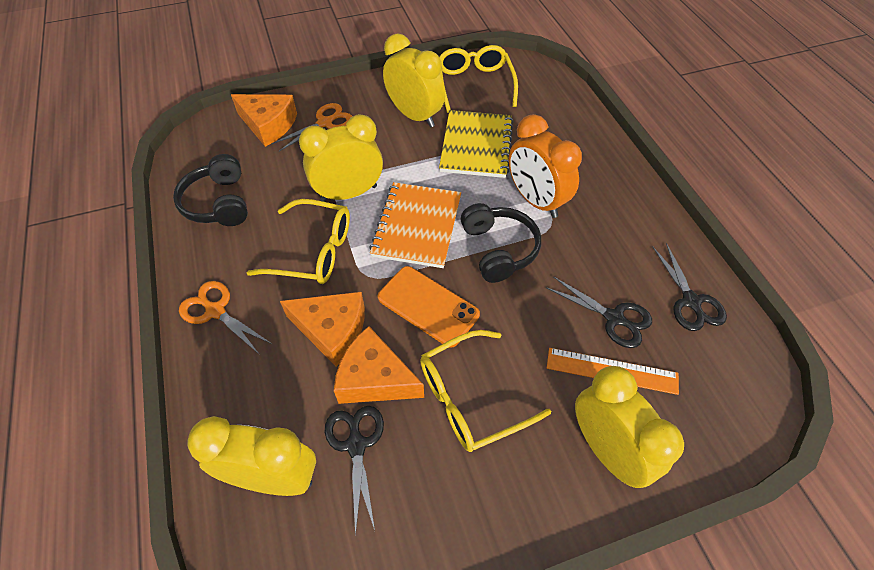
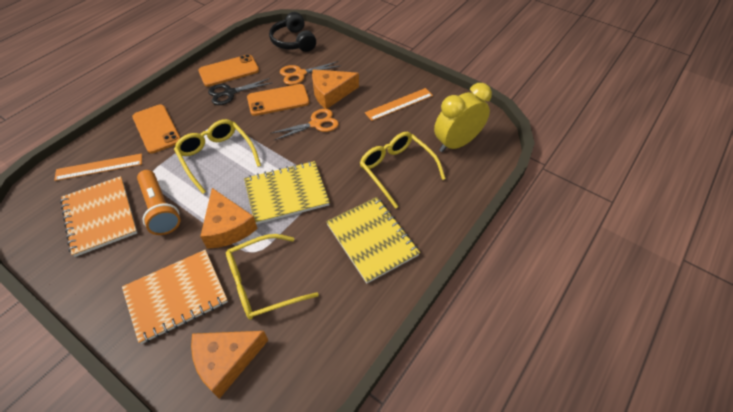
black headphones: [173,154,248,226] [461,203,541,283] = 2 -> [269,12,316,52] = 1
black scissors: [325,406,384,536] [546,276,652,348] [652,243,727,331] = 3 -> [208,78,272,105] = 1
orange clock: [509,114,582,218] = 1 -> none = 0
orange flashlight: none = 0 -> [137,170,180,235] = 1
orange notebook: [369,182,461,268] = 1 -> [60,176,137,257] [122,250,228,344] = 2
orange phone: [378,266,480,348] = 1 -> [132,105,180,153] [198,54,259,87] [247,84,310,116] = 3
orange ruler: [547,348,679,395] = 1 -> [54,153,142,181] [365,88,433,121] = 2
yellow clock: [187,416,316,496] [299,114,383,202] [383,33,445,128] [575,366,684,488] = 4 -> [434,83,492,152] = 1
yellow notebook: [439,110,514,178] = 1 -> [244,161,330,224] [326,197,420,283] = 2

